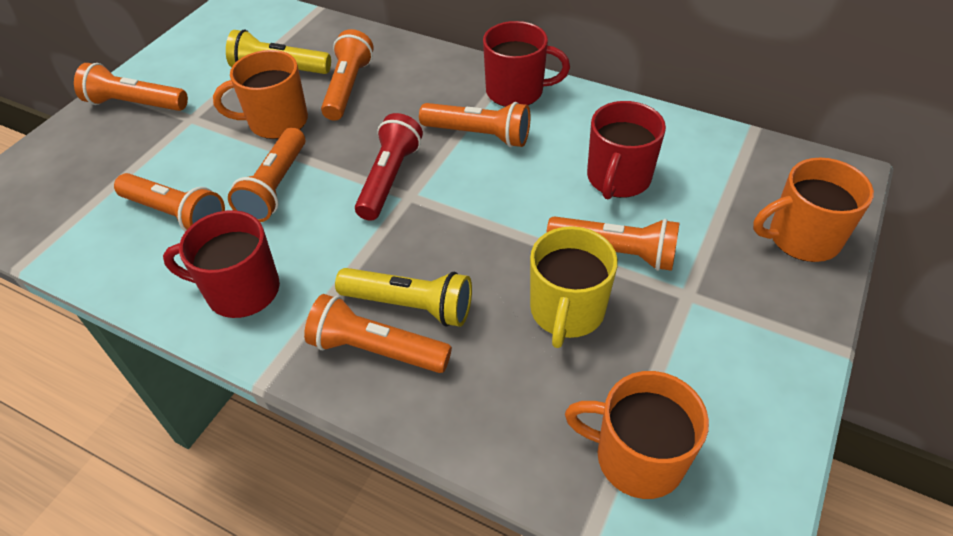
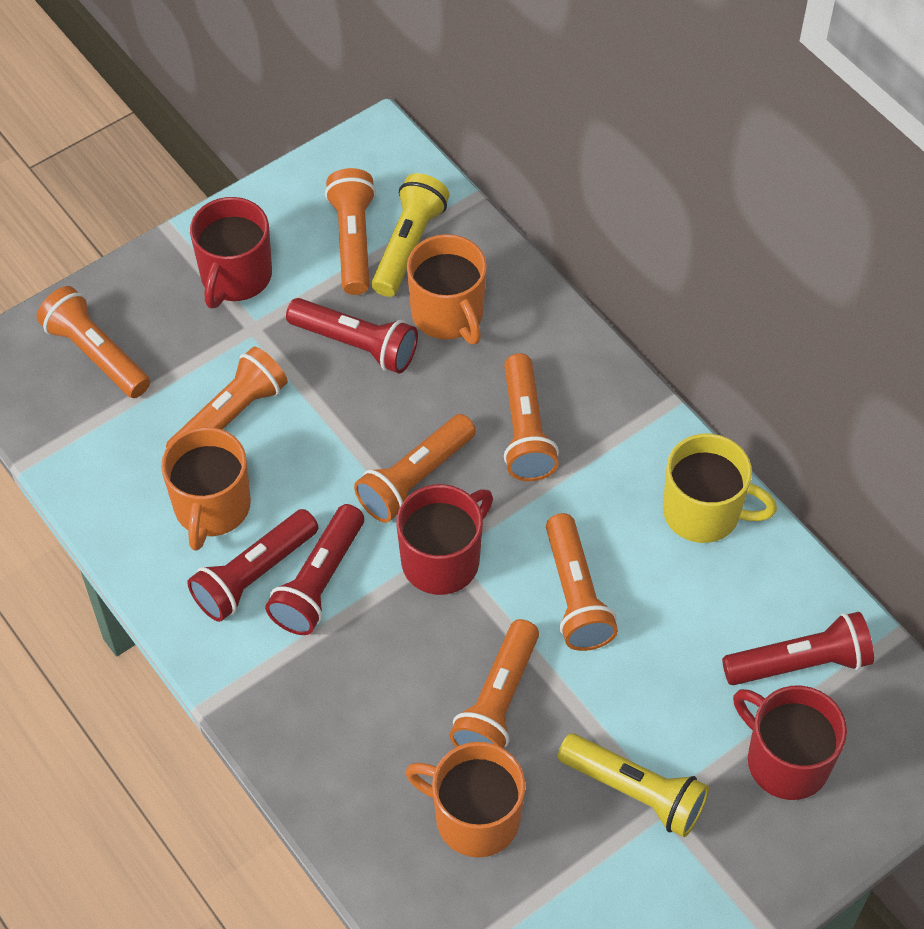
red flashlight: [355,113,423,221] = 1 -> [187,509,318,622] [265,504,364,635] [286,298,418,374] [722,612,874,685] = 4

